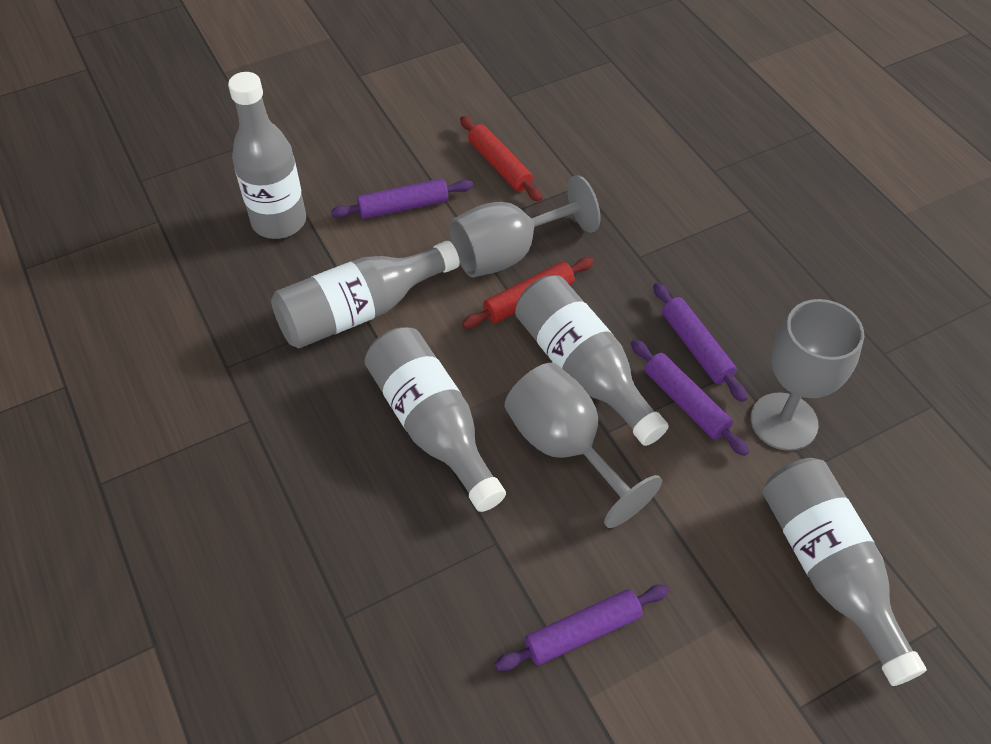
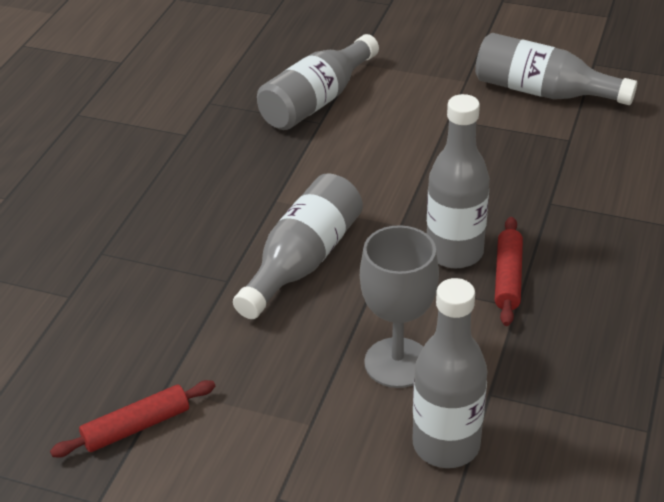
grey goblet: [449,175,600,278] [505,363,662,528] [751,299,865,451] = 3 -> [360,225,439,388] = 1
purple rolling pin: [331,178,473,219] [495,585,669,671] [631,339,749,456] [653,282,747,402] = 4 -> none = 0

